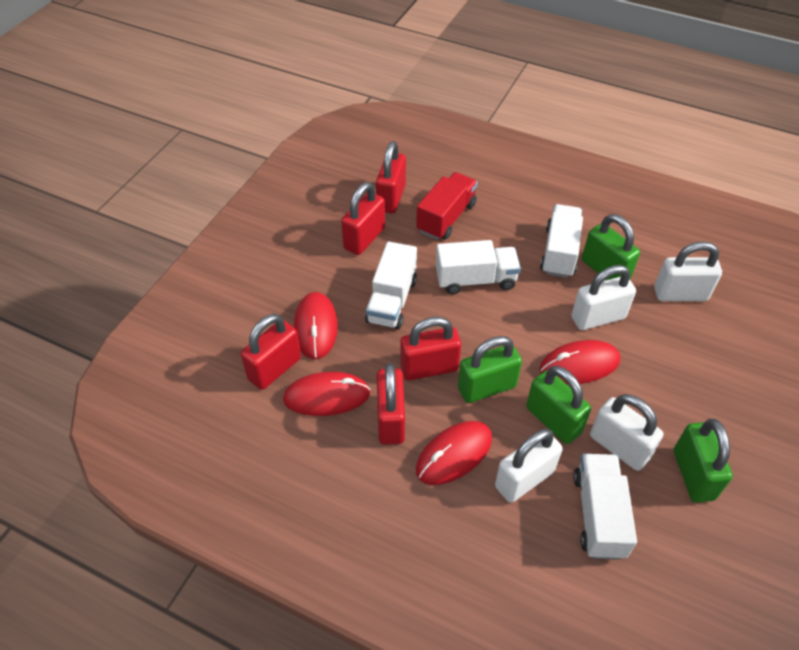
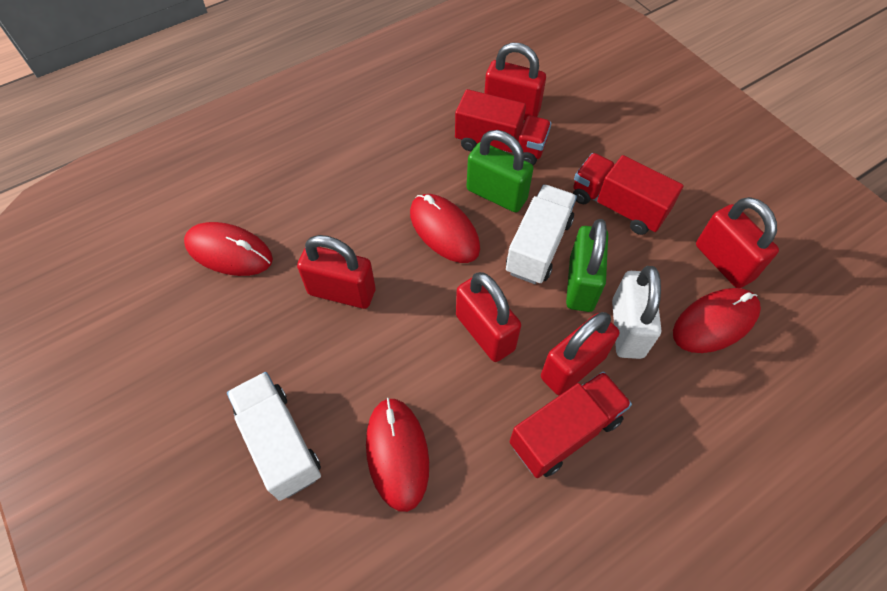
green padlock: [458,336,522,403] [526,366,591,444] [582,214,640,280] [674,419,733,503] = 4 -> [467,130,533,212] [566,219,608,312] = 2
red truck: [416,172,478,240] = 1 -> [455,89,551,165] [509,371,632,478] [573,153,684,235] = 3
white padlock: [495,429,562,503] [571,265,636,330] [590,394,663,471] [654,241,722,301] = 4 -> [612,266,661,359] = 1
white truck: [365,241,417,329] [436,240,521,294] [540,204,583,278] [573,454,637,560] = 4 -> [227,372,321,501] [506,185,577,284] = 2

